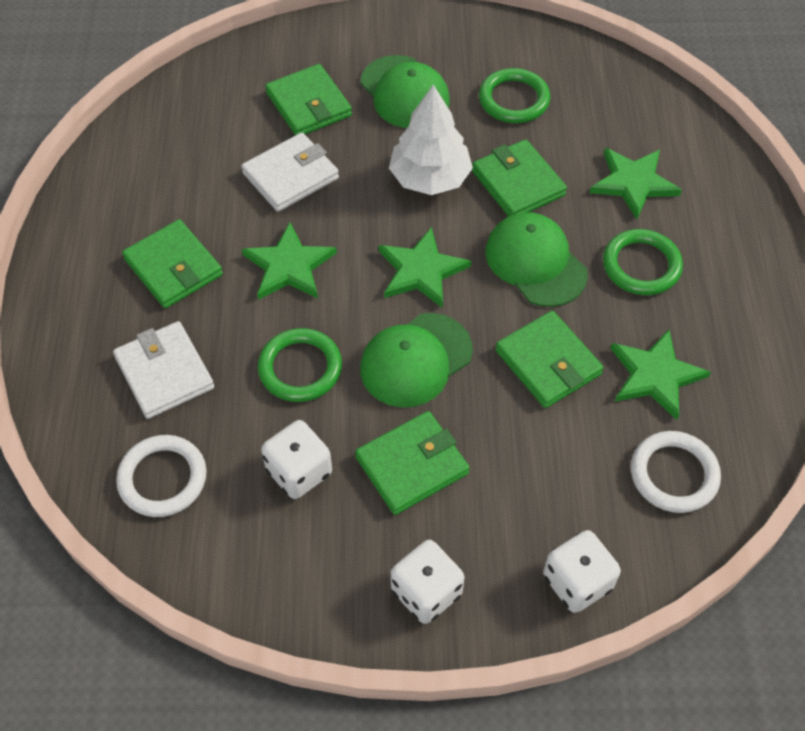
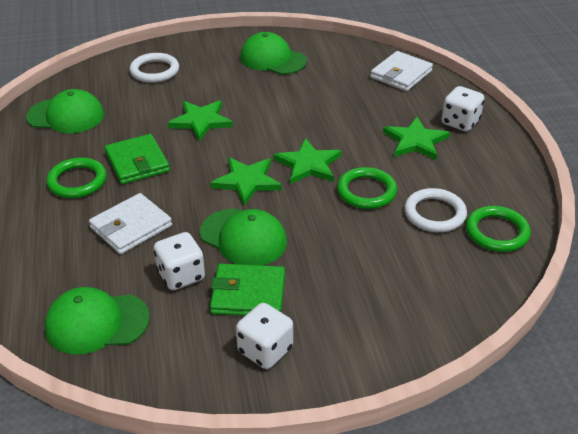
green cap: [360,313,473,407] [361,55,450,128] [485,212,588,307] = 3 -> [26,89,104,133] [45,287,150,354] [200,209,287,265] [240,32,307,75] = 4
green wallet: [122,219,223,308] [265,64,352,135] [355,411,470,515] [472,139,567,217] [495,311,604,408] = 5 -> [105,134,170,184] [210,264,285,316] = 2
white tree: [389,85,473,195] = 1 -> none = 0

